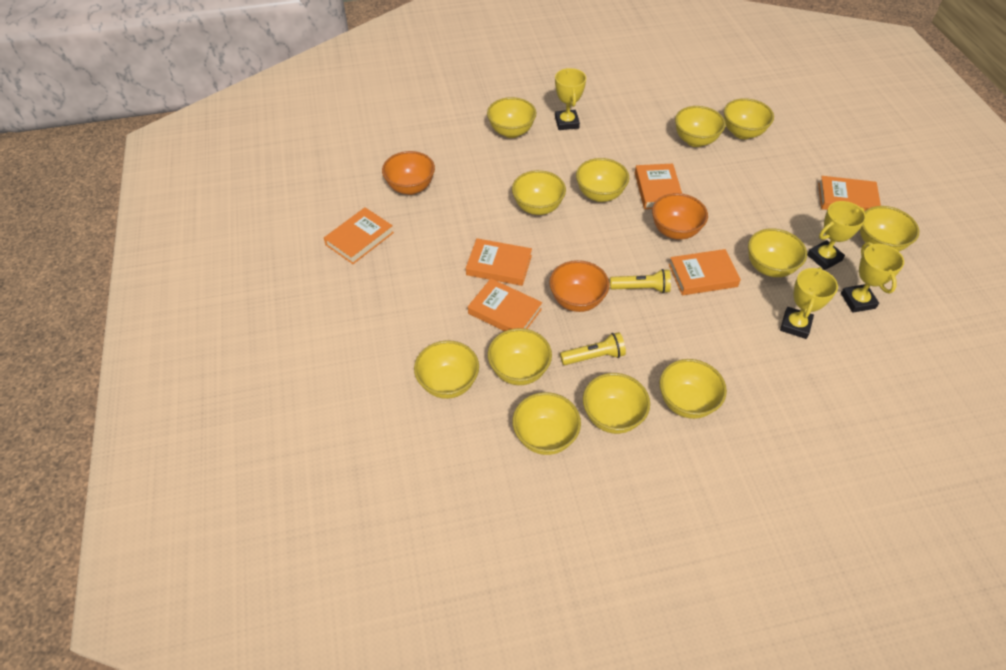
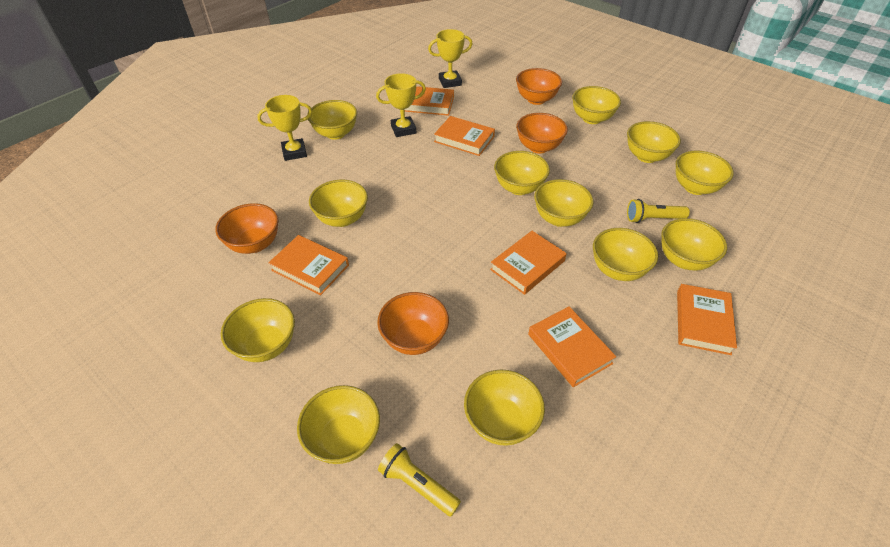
orange bowl: [382,151,435,195] [549,260,609,312] [652,193,708,240] = 3 -> [215,203,278,254] [377,292,449,355] [516,68,562,105] [516,113,568,154] = 4
yellow trophy: [555,68,586,130] [780,267,838,339] [807,201,866,270] [841,242,904,313] = 4 -> [257,95,312,161] [376,73,426,137] [428,29,473,88] = 3

